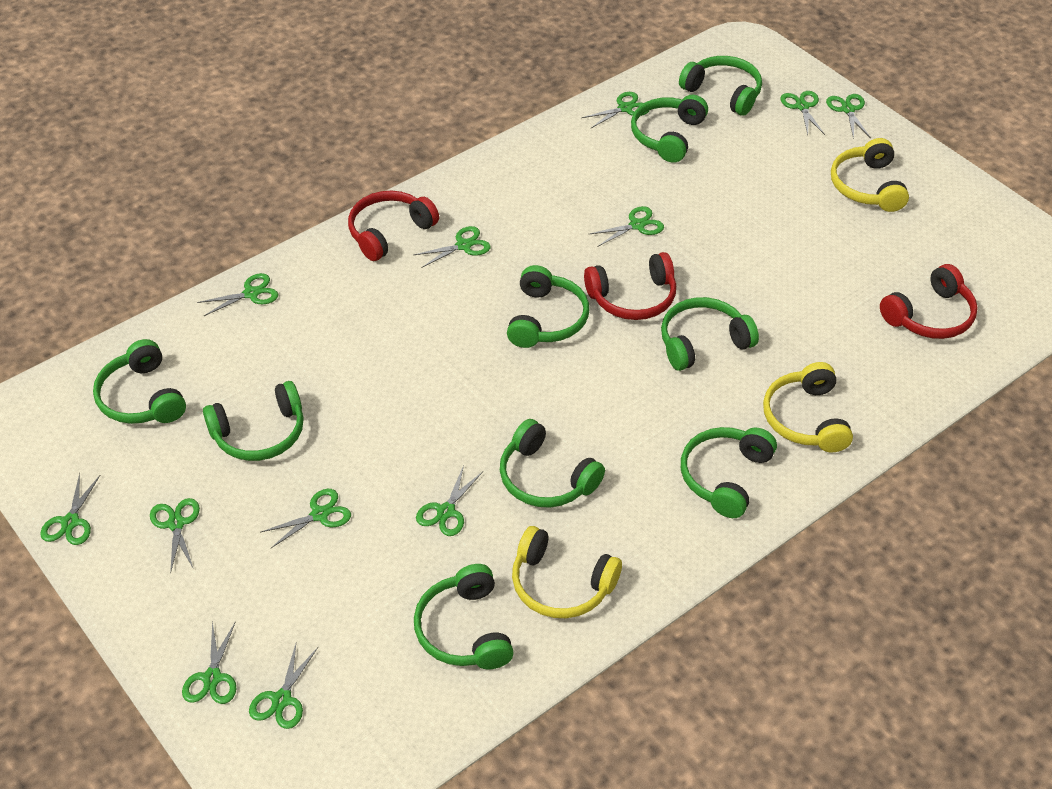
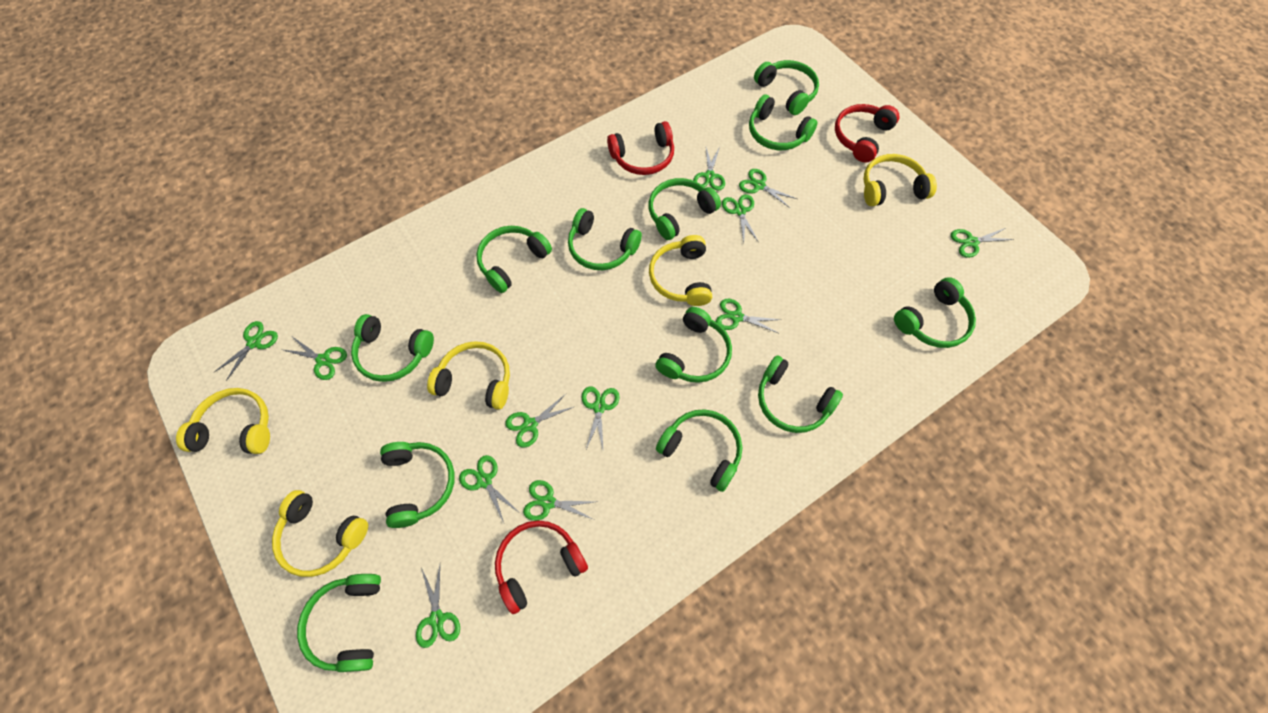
green headphones: [93,339,186,424] [203,381,304,461] [414,564,514,669] [500,419,605,508] [507,265,589,348] [631,95,708,163] [661,297,759,371] [679,56,762,116] [681,427,777,518] = 9 -> [297,574,381,672] [351,314,434,382] [380,442,455,528] [477,226,552,293] [568,208,642,270] [649,178,721,240] [655,307,732,383] [656,409,742,492] [749,94,818,150] [754,60,819,115] [758,355,843,433] [894,277,976,348] = 12
yellow headphones: [512,526,622,618] [763,362,853,452] [831,138,909,212] = 3 -> [176,388,270,454] [272,490,368,577] [427,341,510,409] [649,235,712,306] [863,154,937,206] = 5

